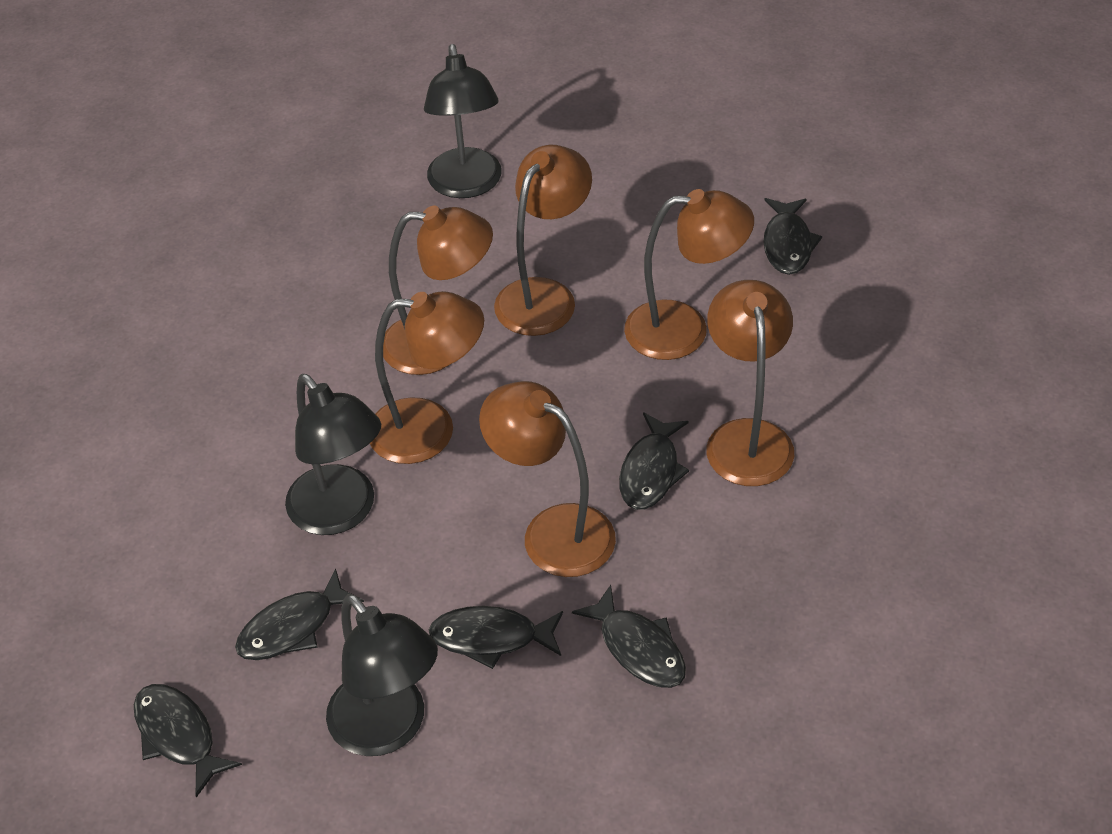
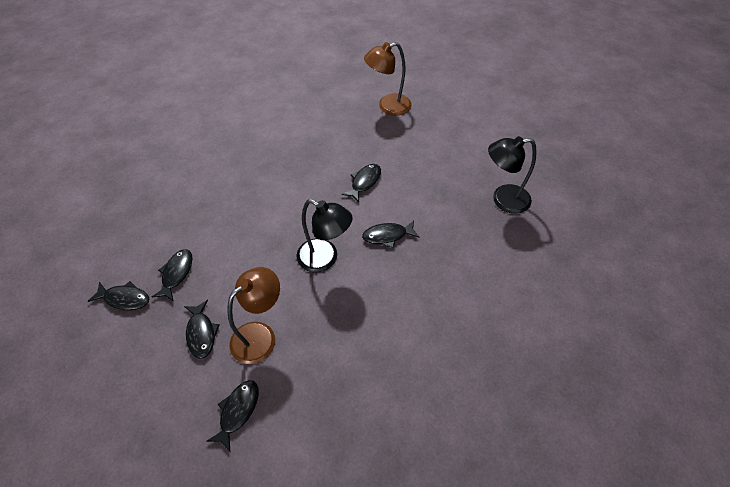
black lamp: [285,374,381,535] [326,594,438,756] [424,44,502,198] = 3 -> [296,199,352,272] [488,136,537,214] = 2
brown lamp: [370,291,484,464] [383,205,493,375] [479,381,616,577] [494,145,592,336] [624,189,754,360] [706,280,794,486] = 6 -> [227,267,280,364] [364,42,412,116] = 2

